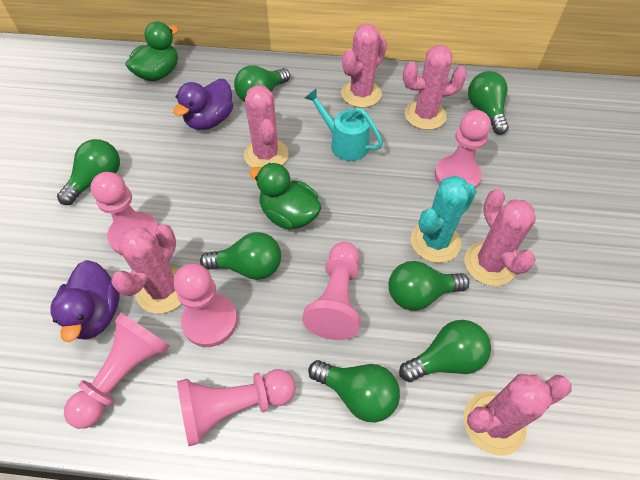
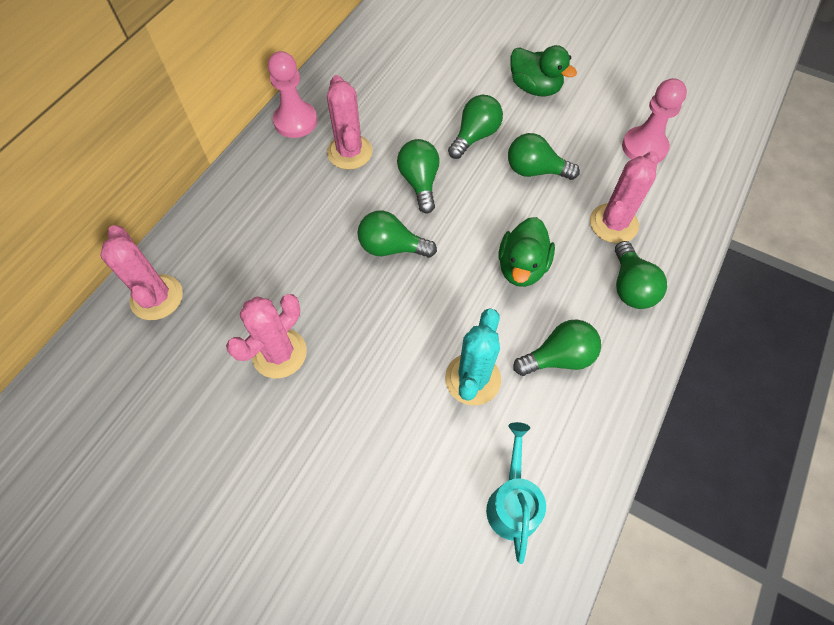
green light bulb: [57,139,120,205] [200,232,281,280] [234,65,290,102] [308,360,400,422] [389,261,469,311] [399,320,491,382] [468,71,509,135] = 7 -> [358,211,437,258] [397,139,440,213] [448,95,503,159] [508,133,580,180] [513,319,601,376] [615,241,667,309] = 6
pink cactus: [111,224,181,313] [244,85,289,168] [341,23,387,108] [403,45,467,130] [464,189,536,286] [464,374,572,456] = 6 -> [100,225,183,320] [226,294,307,378] [327,75,373,170] [590,151,659,243] = 4
pink pawn: [64,313,170,429] [90,172,158,255] [174,263,238,347] [177,369,296,446] [302,242,360,340] [434,110,491,189] = 6 -> [268,51,318,138] [622,78,687,162] = 2
purple duck: [50,260,120,342] [173,79,233,130] = 2 -> none = 0

